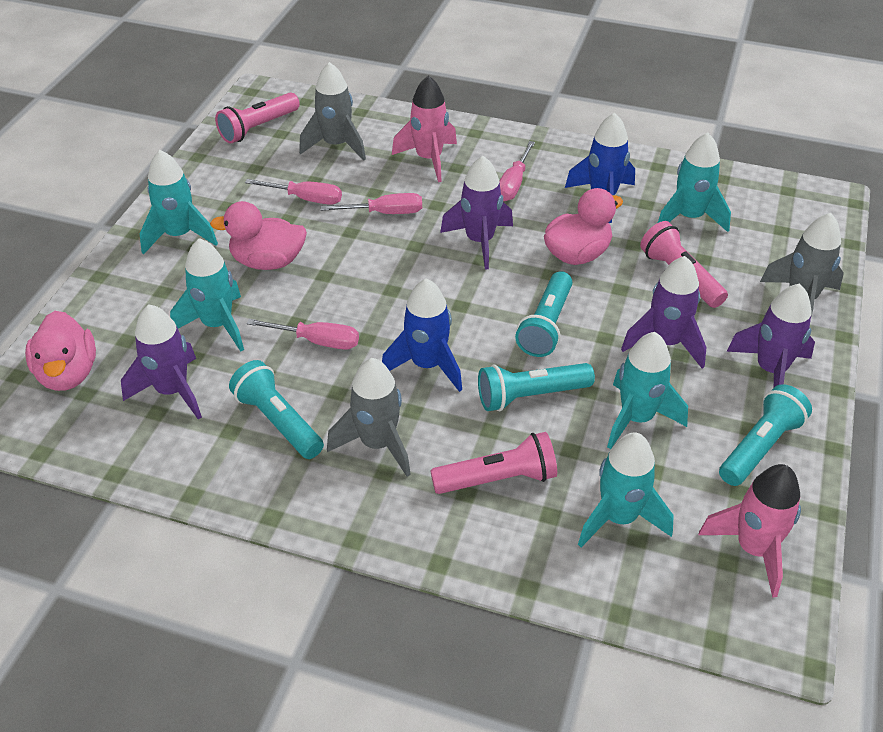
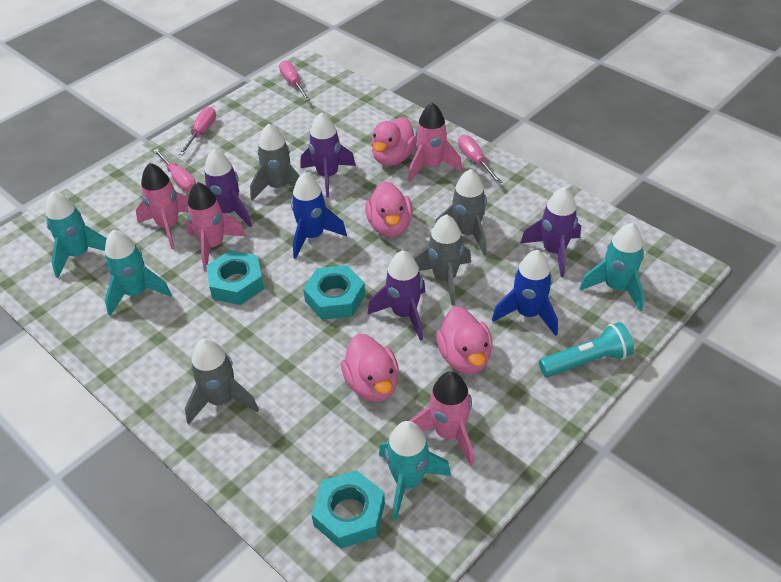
grey rocket: [299,62,366,161] [327,358,411,477] [760,213,844,316] = 3 -> [185,338,259,424] [250,124,300,201] [414,214,471,305] [435,169,487,255] = 4
pink duck: [25,311,96,391] [210,201,307,270] [544,188,623,265] = 3 -> [341,334,399,402] [365,181,413,237] [372,117,417,166] [436,307,493,374] = 4
pink flashlight: [215,93,300,144] [430,432,557,494] [640,221,728,308] = 3 -> none = 0
pink rocket: [392,75,457,182] [698,464,801,598] = 2 -> [136,163,189,249] [186,182,246,271] [408,103,462,182] [410,371,474,466] = 4
turquoise flashlight: [229,360,324,459] [478,363,595,411] [515,271,572,357] [719,384,812,486] = 4 -> [539,322,634,377] = 1
turquoise nut: none = 0 -> [206,250,264,305] [303,265,365,320] [311,470,385,549] = 3
turquoise rocket: [140,150,218,255] [170,238,244,351] [578,433,674,547] [607,332,688,449] [658,132,731,232] = 5 -> [46,191,107,278] [105,230,172,316] [379,421,451,520] [579,223,644,311] = 4

